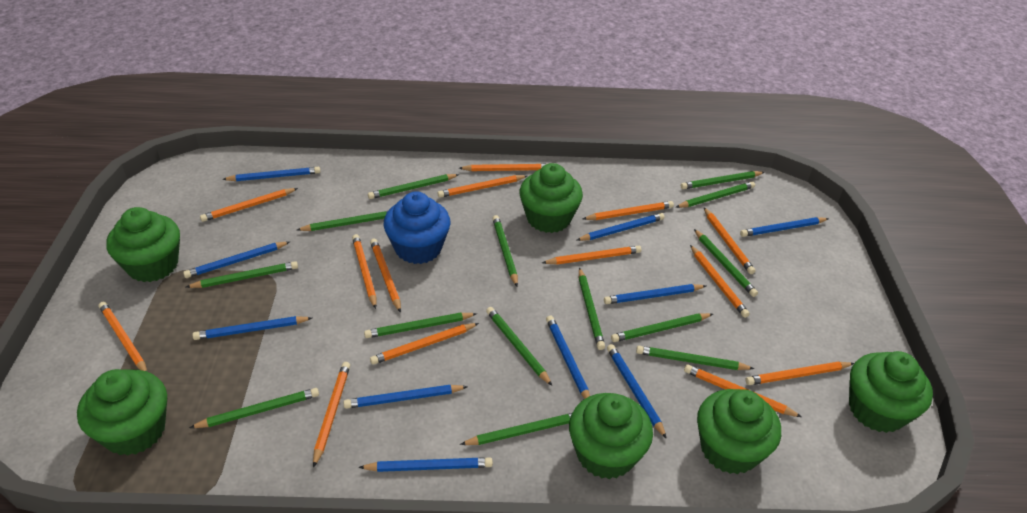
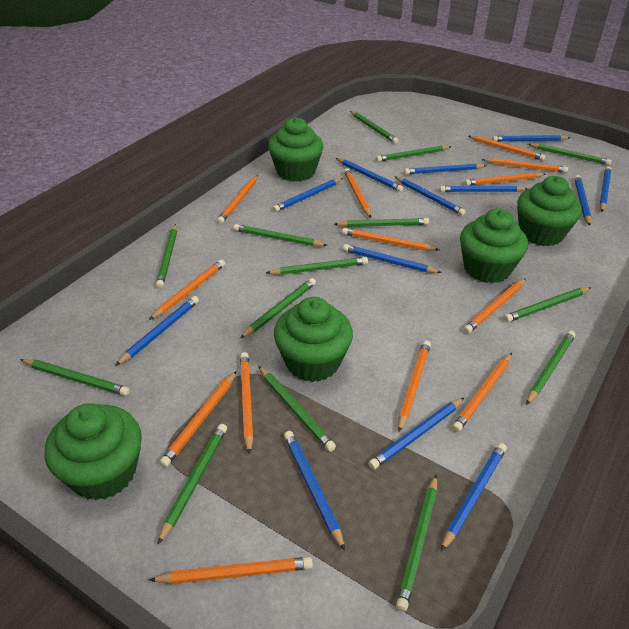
blue cupcake: [383,191,450,264] = 1 -> none = 0
blue pencil: [183,242,290,278] [193,316,312,340] [222,167,320,181] [343,385,468,409] [358,457,493,472] [546,316,590,399] [577,213,665,241] [604,284,706,304] [607,344,667,439] [740,217,829,237] = 10 -> [115,296,199,366] [273,178,343,212] [284,431,345,551] [336,158,403,192] [343,244,442,273] [368,397,465,470] [394,176,466,216] [404,163,487,175] [440,185,528,192] [441,443,507,551] [492,135,570,142] [574,175,591,226] [599,167,611,212] = 13
green cupcake: [77,369,167,456] [106,207,180,282] [520,163,583,233] [569,393,653,479] [697,389,781,474] [849,351,933,433] = 6 -> [44,403,142,500] [268,117,324,182] [274,297,353,382] [460,208,528,283] [517,176,582,246] = 5
orange pencil: [99,302,147,371] [200,188,298,222] [313,362,350,468] [352,234,377,309] [370,239,401,313] [370,323,479,365] [437,175,527,198] [459,163,546,171] [542,246,641,265] [583,201,674,220] [684,364,802,417] [690,245,750,318] [704,208,755,274] [746,362,854,385] = 14 -> [149,260,225,320] [149,557,313,584] [159,371,237,467] [217,175,258,224] [240,352,253,455] [342,228,439,251] [344,168,371,218] [398,340,431,432] [452,353,512,432] [463,278,526,334] [465,172,545,186] [468,136,546,161] [481,158,568,173] = 13

